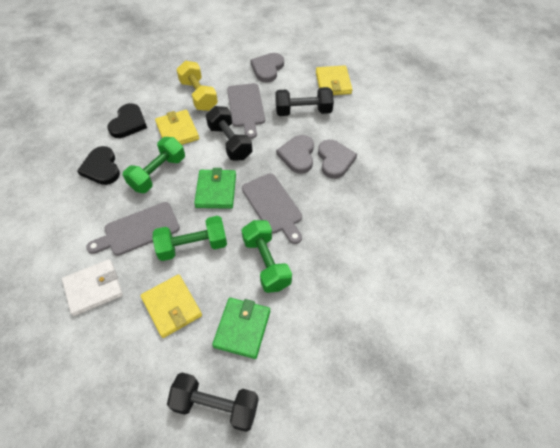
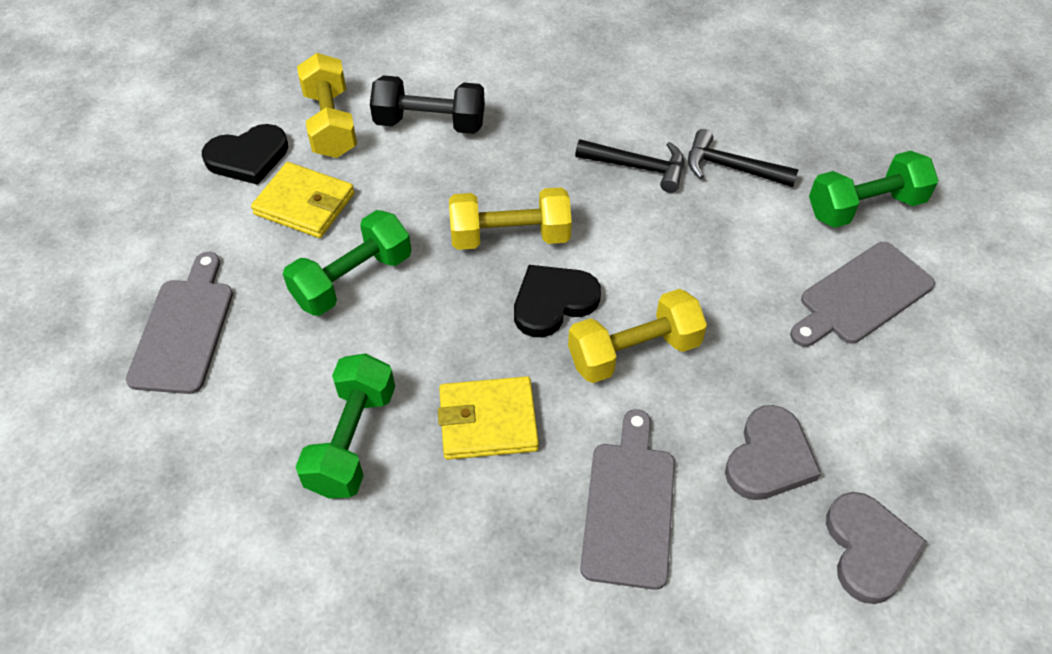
black dumbbell: [167,373,259,432] [206,106,253,160] [275,87,334,116] = 3 -> [370,75,485,134] = 1
black hammer: none = 0 -> [575,139,684,193] [688,129,799,187] = 2
green wallet: [194,168,236,209] [212,298,270,359] = 2 -> none = 0
grey heart: [250,53,284,83] [276,135,314,174] [318,140,357,179] = 3 -> [725,405,821,500] [826,492,927,604] = 2
white wallet: [62,259,123,316] = 1 -> none = 0
yellow dumbbell: [176,61,218,111] = 1 -> [297,53,357,158] [449,187,572,250] [568,289,707,383] = 3
yellow wallet: [140,274,202,338] [155,110,199,145] [316,65,352,95] = 3 -> [251,162,355,238] [438,376,539,460] = 2

